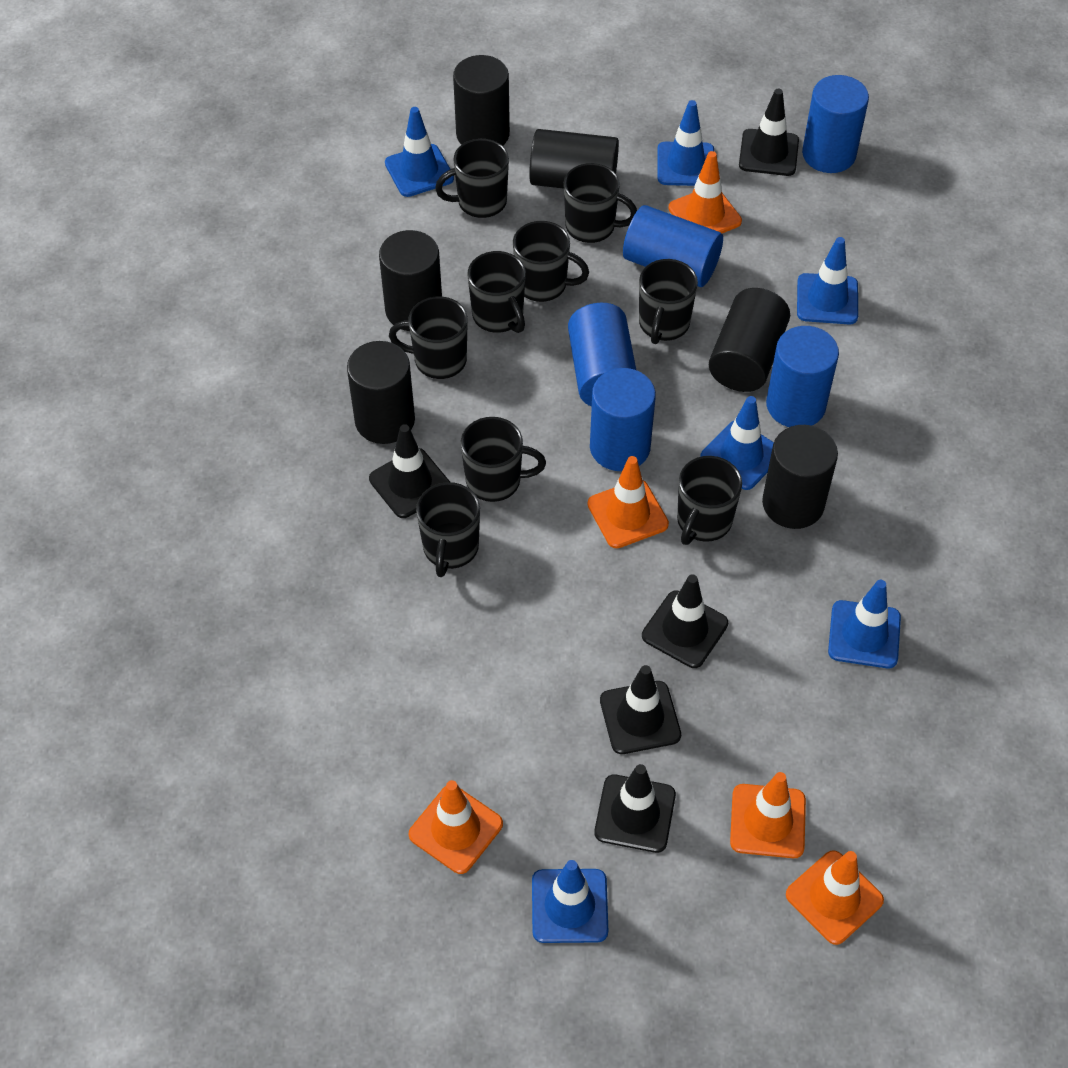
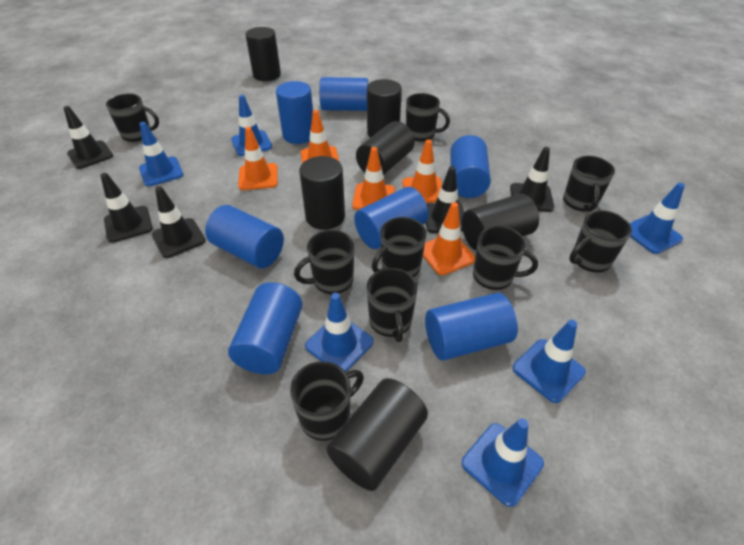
blue cylinder: [568,303,636,406] [590,368,656,471] [623,205,723,287] [766,326,839,427] [802,75,869,173] = 5 -> [205,205,284,268] [228,282,302,374] [276,81,313,144] [319,77,368,111] [354,187,428,249] [425,293,518,361] [450,135,491,198] = 7

